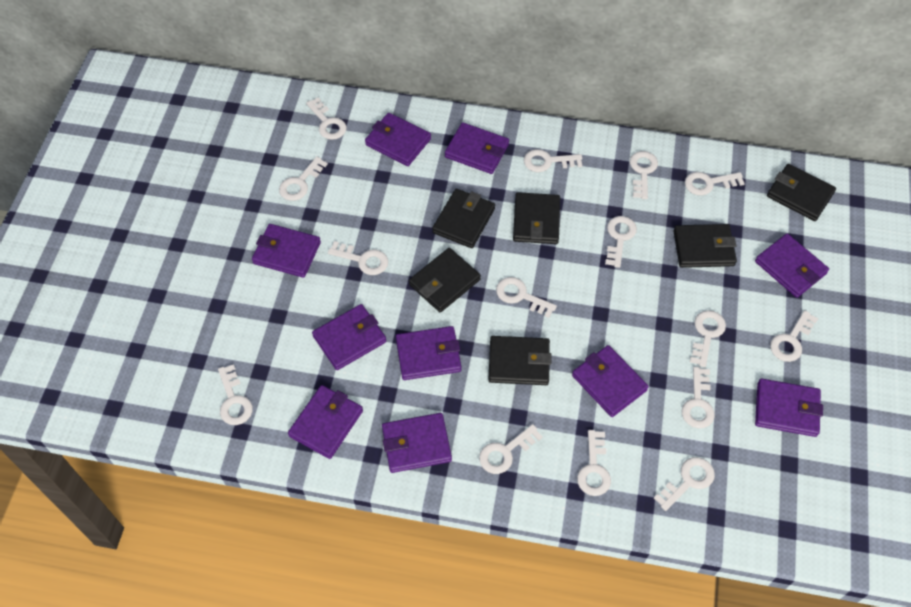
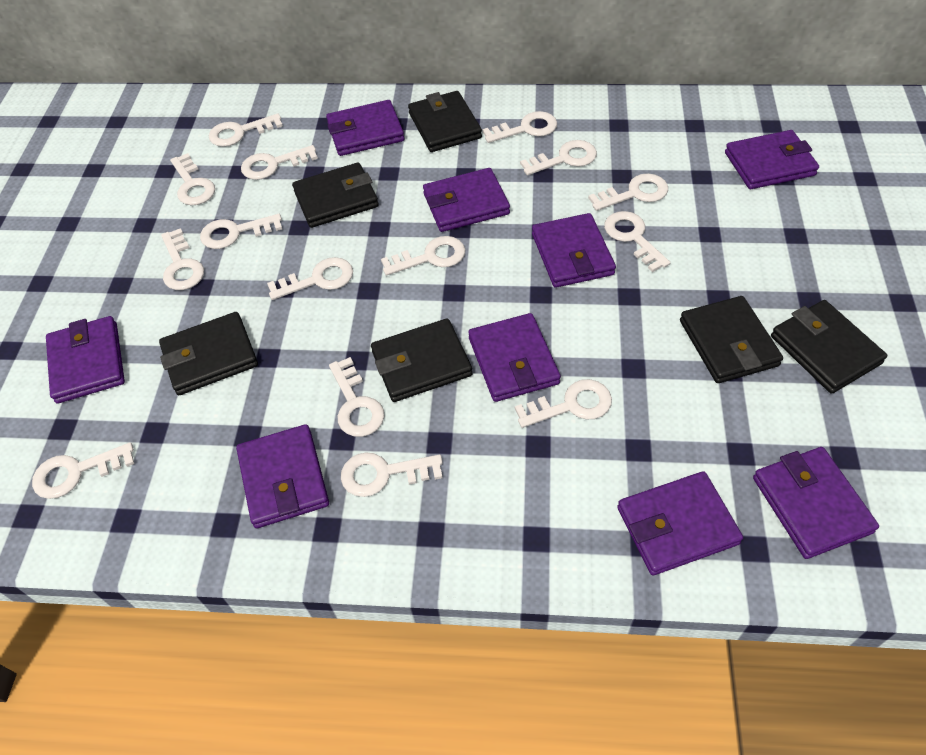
purple wallet: [252,224,321,278] [288,385,363,459] [312,304,386,370] [365,113,431,166] [382,413,452,473] [396,326,461,380] [445,122,509,174] [572,345,649,417] [755,233,829,298] [755,379,823,437] = 10 -> [46,316,125,404] [236,424,329,528] [326,100,404,156] [423,168,510,232] [468,313,561,402] [532,213,616,288] [617,471,743,576] [725,130,819,189] [753,447,879,559] = 9

